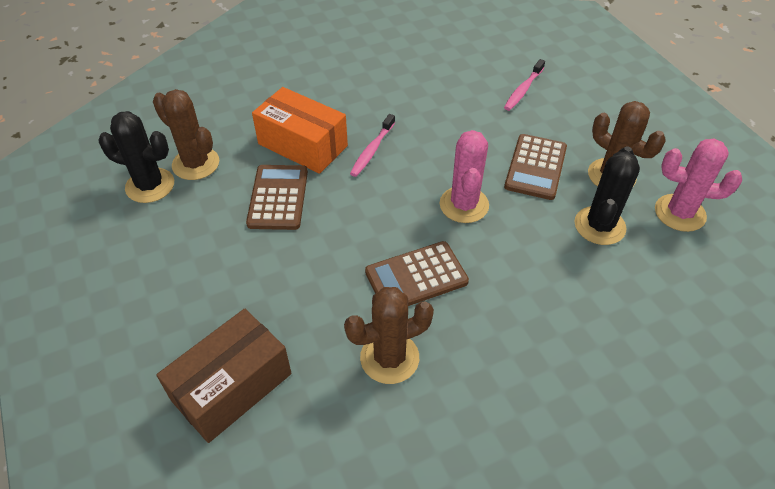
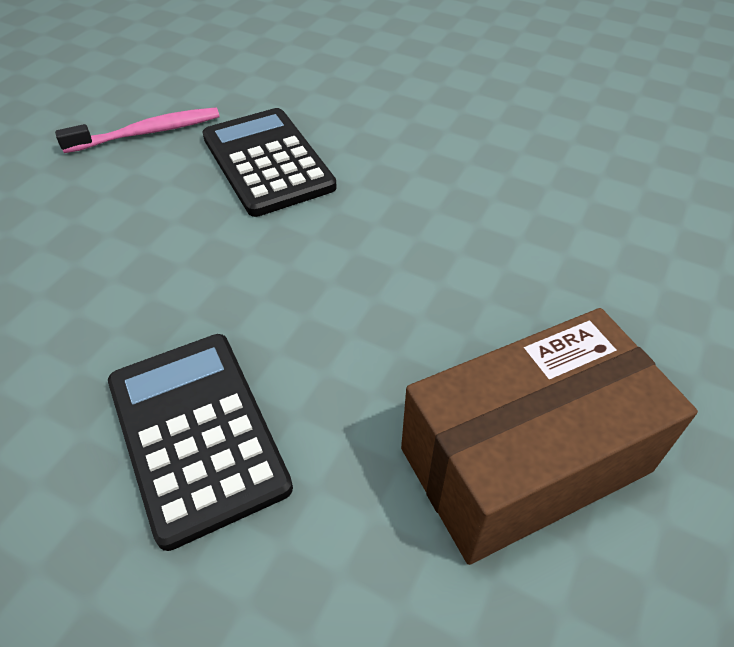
black cactus: [98,111,174,203] [575,146,640,245] = 2 -> none = 0
black calculator: none = 0 -> [108,334,293,551] [203,108,337,217] = 2
brown cactus: [153,89,219,180] [344,287,434,384] [588,101,666,187] = 3 -> none = 0
brown calculator: [246,165,308,230] [365,241,469,306] [504,134,567,200] = 3 -> none = 0
orange box: [252,87,348,174] = 1 -> none = 0
pink cactus: [440,130,489,223] [655,139,742,232] = 2 -> none = 0
pink toothbrush: [350,114,395,177] [504,59,545,111] = 2 -> [55,107,220,153] = 1

